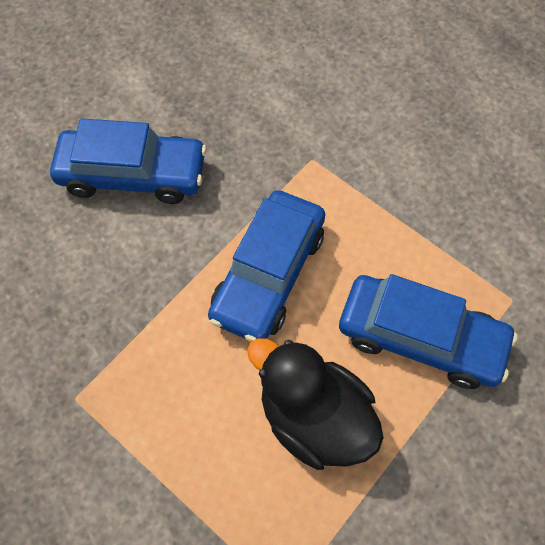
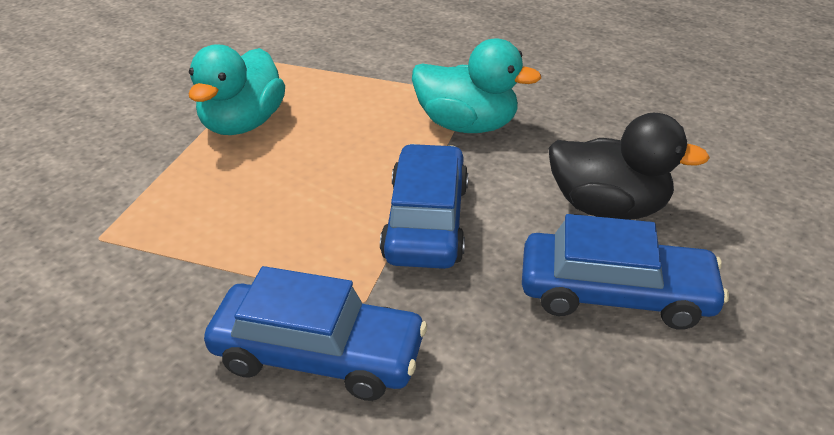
turquoise duck: none = 0 -> [188,44,285,135] [412,38,541,133] = 2

